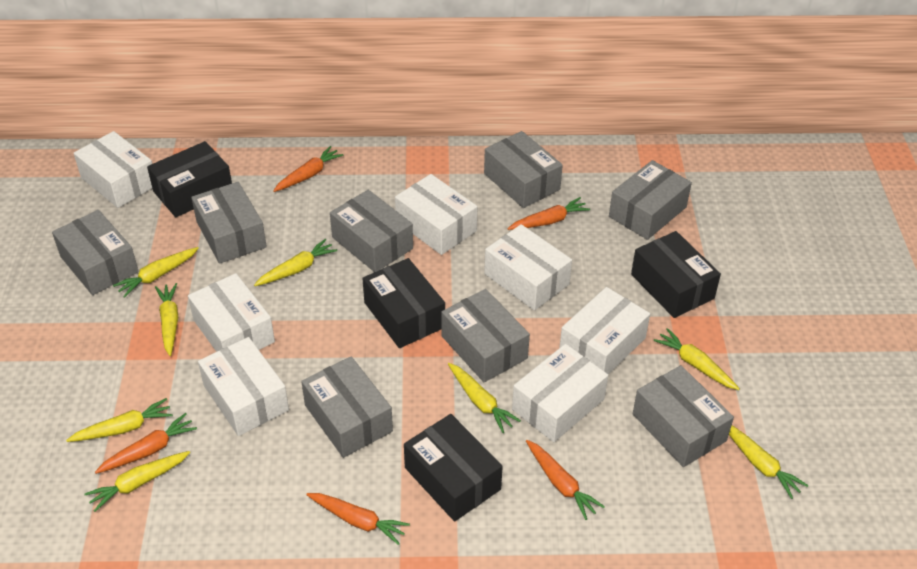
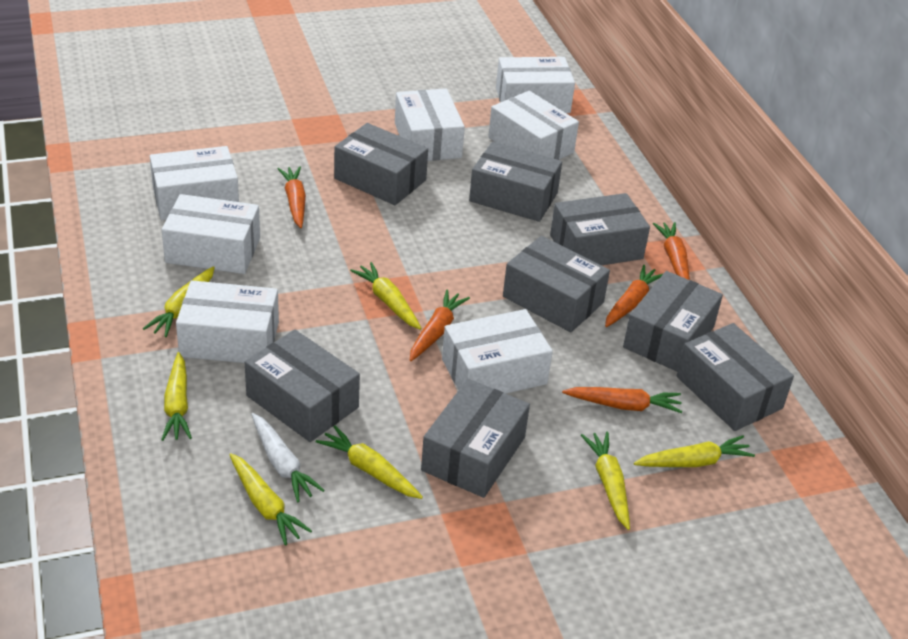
black box: [147,141,232,217] [362,258,445,348] [404,414,503,521] [631,231,721,318] = 4 -> none = 0
white carrot: none = 0 -> [251,413,324,502] = 1
yellow carrot: [66,398,173,442] [84,451,190,512] [113,247,199,298] [155,283,178,356] [254,239,337,286] [448,363,521,433] [654,328,740,390] [729,425,808,499] = 8 -> [143,266,215,337] [161,352,192,441] [229,453,312,546] [316,426,423,499] [350,262,421,330] [581,432,630,530] [634,435,755,467] = 7

